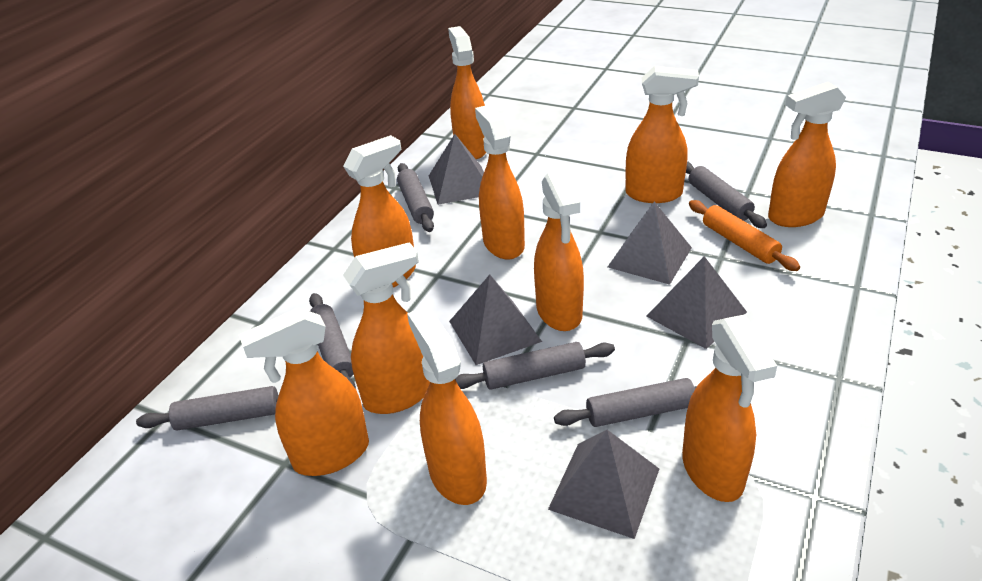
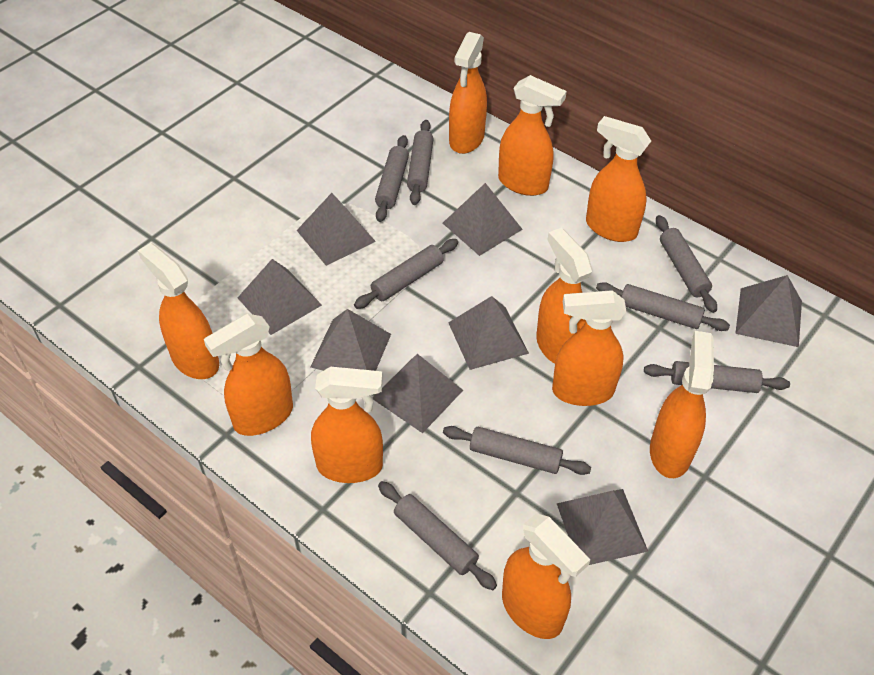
grey pyramid: [429,134,484,205] [449,275,542,365] [548,430,659,539] [608,201,692,285] [647,256,747,349] = 5 -> [237,259,322,335] [296,193,376,266] [310,309,391,371] [372,354,463,433] [443,183,523,256] [448,296,529,370] [557,489,648,565] [735,275,802,347] = 8
grey rolling pin: [136,386,279,431] [309,293,356,389] [397,163,434,232] [455,342,615,390] [554,378,697,427] [686,161,767,228] = 6 -> [354,239,458,309] [375,135,409,222] [378,481,497,590] [407,120,434,205] [443,426,591,475] [596,282,730,331] [644,361,790,393] [656,215,717,313] = 8
orange rolling pin: [689,200,800,271] = 1 -> none = 0

